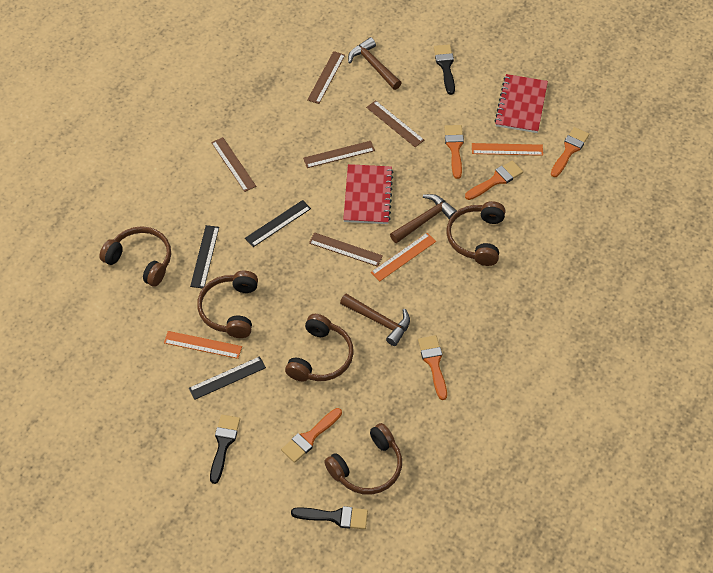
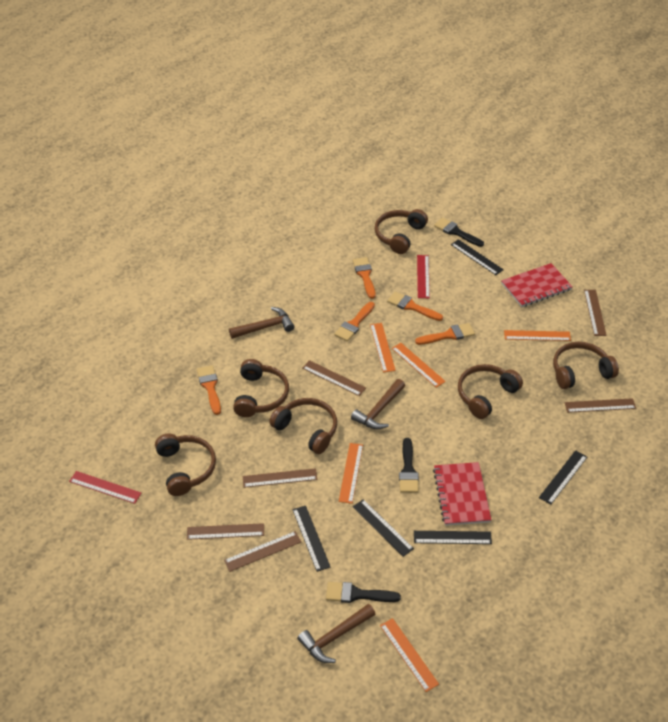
black ruler: [189,356,266,400] [190,225,219,288] [245,200,311,247] = 3 -> [292,506,331,572] [353,499,414,557] [414,531,492,544] [451,239,504,275] [539,450,587,505] = 5
brown headphones: [99,226,171,287] [197,271,258,338] [285,314,354,382] [324,423,402,495] [447,201,505,266] = 5 -> [155,434,216,496] [233,359,289,417] [269,398,337,454] [375,209,428,254] [458,364,523,419] [553,342,619,389] = 6
brown ruler: [211,137,256,192] [303,141,375,168] [307,51,345,104] [309,232,383,267] [366,100,424,147] = 5 -> [187,523,264,540] [224,531,301,572] [243,468,317,488] [302,360,366,396] [565,398,636,413] [584,290,607,336] = 6
orange ruler: [164,331,242,359] [371,233,436,281] [472,143,543,156] = 3 -> [339,443,363,504] [370,323,396,372] [380,618,439,692] [392,343,446,388] [504,330,571,341] = 5
red ruler: none = 0 -> [69,471,141,504] [417,255,430,298] = 2

